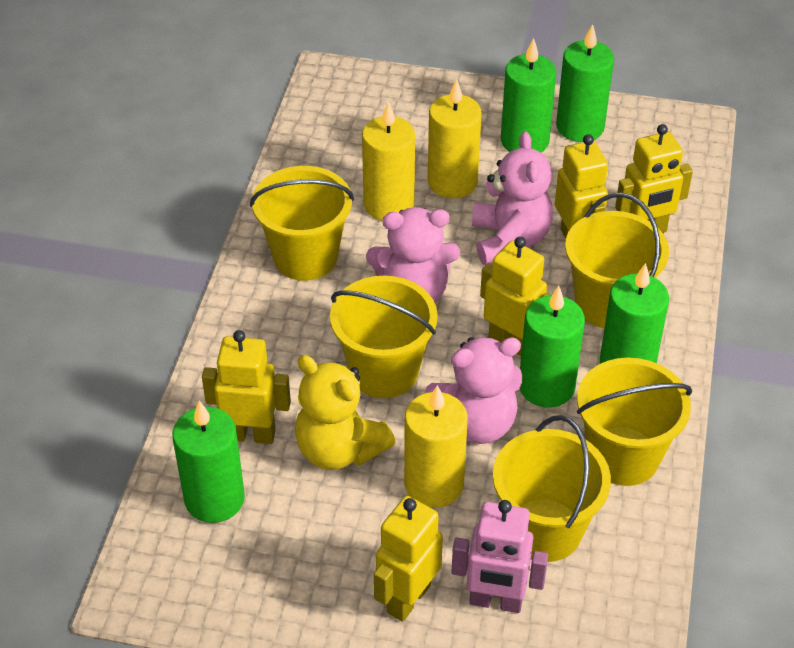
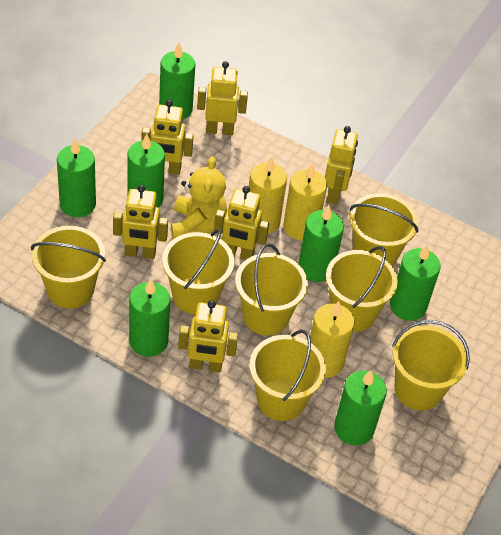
green candle: [172,401,245,523] [501,38,556,152] [520,286,585,408] [556,24,614,142] [600,263,669,364] = 5 -> [57,138,96,217] [127,133,165,208] [129,278,171,357] [159,43,195,120] [298,205,344,282] [334,370,387,446] [390,244,441,321] = 7
pink robot: [452,500,548,613] = 1 -> none = 0
pink teddy bear: [366,207,460,303] [425,337,522,444] [472,131,553,265] = 3 -> none = 0
yellow bucket: [250,166,354,281] [330,276,438,398] [493,415,611,562] [565,193,669,328] [577,358,692,486] = 5 -> [31,226,106,308] [162,229,234,314] [235,243,308,335] [249,330,326,421] [326,246,398,332] [350,193,418,267] [392,320,470,410] = 7
yellow robot: [202,330,291,444] [374,496,443,622] [480,237,549,356] [555,134,608,238] [615,124,693,233] = 5 -> [113,185,168,259] [142,100,194,175] [178,300,238,372] [197,61,248,135] [214,186,269,260] [325,126,358,205] = 6

